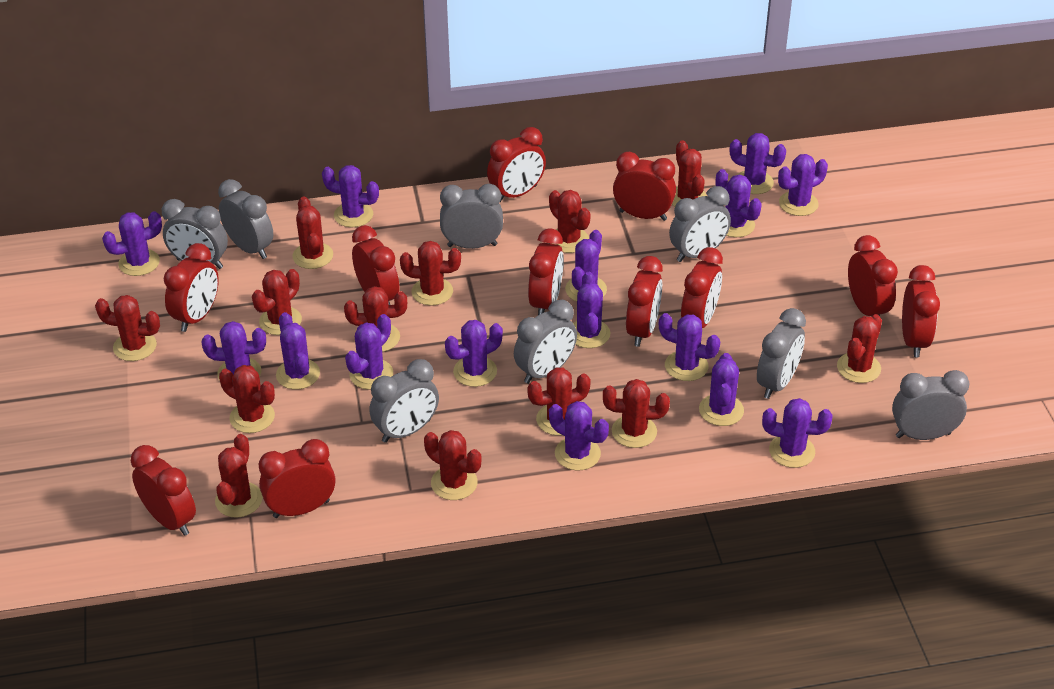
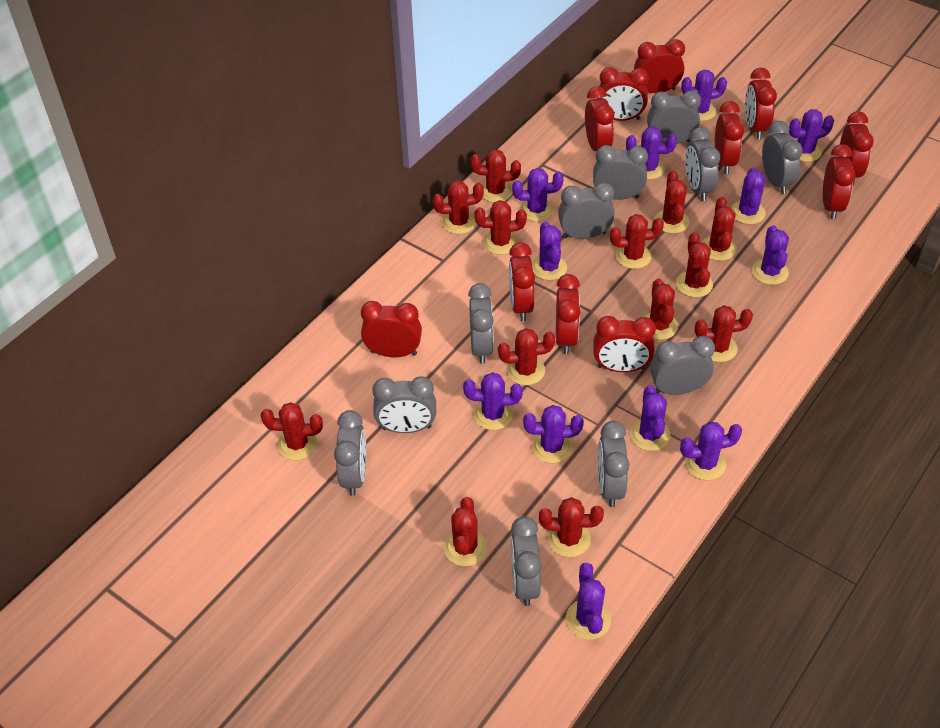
grey clock: [162,199,228,269] [218,179,273,259] [369,359,439,443] [440,184,503,249] [514,300,577,384] [669,186,731,262] [757,308,806,399] [892,370,970,440] = 8 -> [334,410,366,496] [372,376,436,433] [468,283,494,364] [511,516,542,606] [558,182,615,239] [593,145,648,200] [598,421,630,507] [647,91,701,144] [650,336,715,395] [685,127,720,201] [762,121,803,194] = 11
purple cactus: [102,211,162,276] [201,321,266,381] [276,312,320,389] [322,165,379,227] [345,314,393,390] [445,320,503,387] [549,401,609,471] [565,230,607,302] [573,272,610,348] [659,313,720,381] [699,353,744,426] [716,169,762,237] [730,133,786,194] [762,398,833,468] [778,154,828,216] = 15 -> [463,372,523,430] [512,168,564,222] [523,405,584,463] [532,222,567,280] [566,563,611,640] [626,127,677,180] [630,385,671,451] [680,422,742,480] [681,70,727,121] [731,167,766,224] [752,225,789,285] [789,109,834,162] = 12

